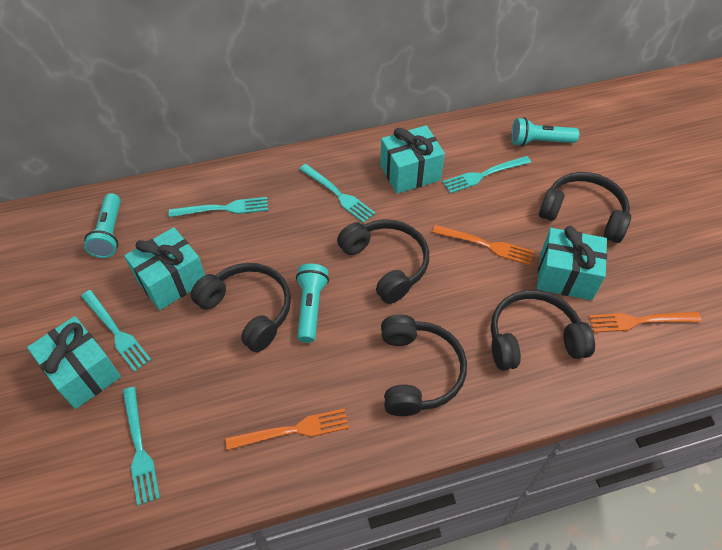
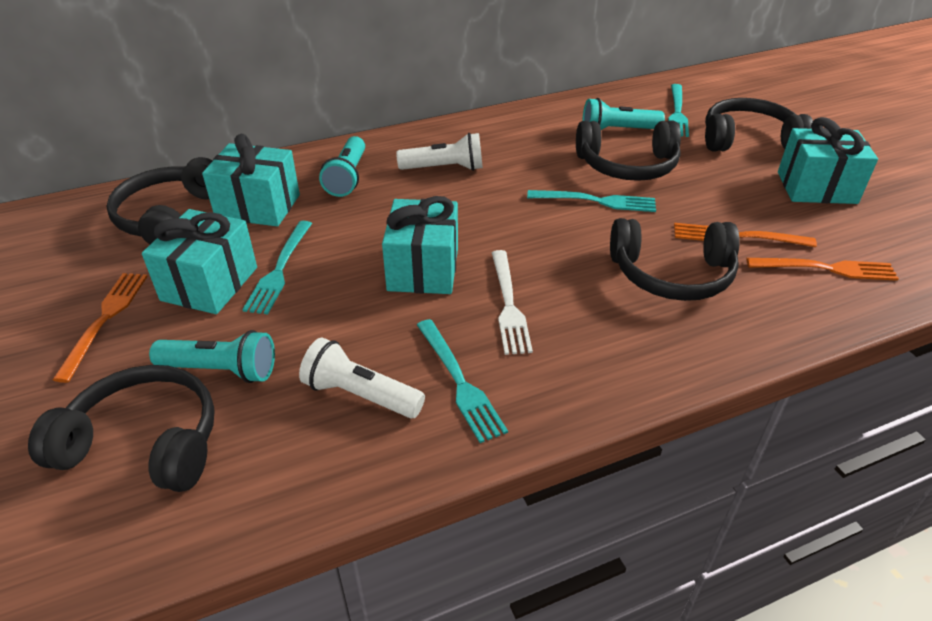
turquoise fork: [81,290,151,372] [123,387,160,506] [169,197,268,217] [300,164,376,223] [443,156,531,193] = 5 -> [242,221,312,314] [417,319,508,443] [527,190,656,212] [668,84,689,137] = 4
white flashlight: none = 0 -> [299,338,425,419] [396,133,483,171] = 2
white fork: none = 0 -> [492,250,533,355] = 1

